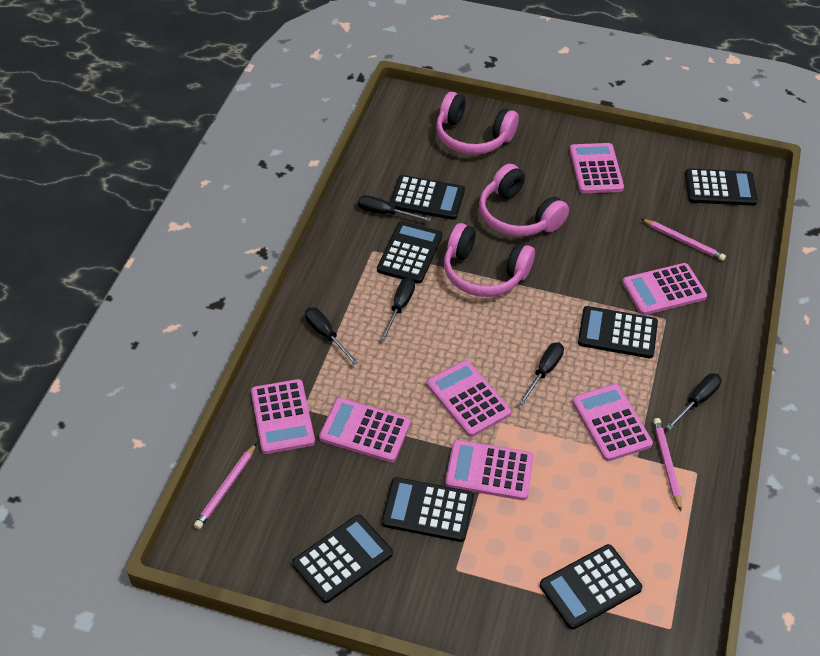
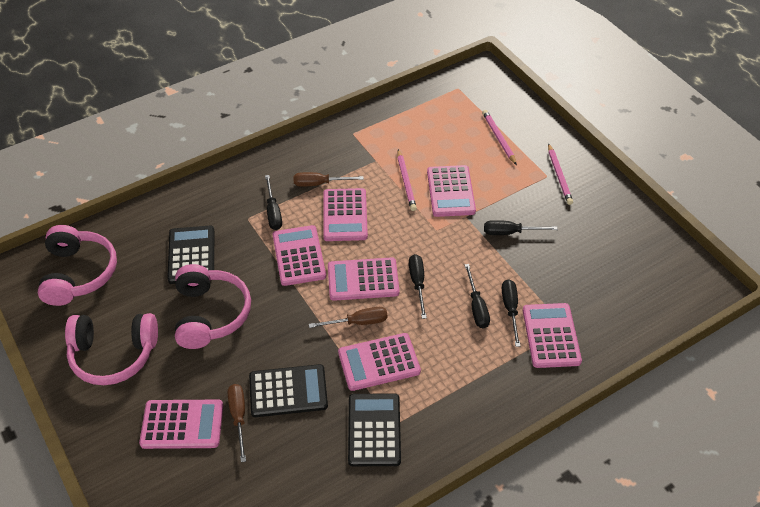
black calculator: [292,515,393,603] [377,221,442,284] [382,477,474,542] [390,175,465,220] [540,544,642,630] [578,306,658,358] [685,168,758,206] = 7 -> [167,226,214,284] [249,364,328,417] [348,393,401,466] = 3
brown screwdriver: none = 0 -> [228,384,246,462] [293,172,364,187] [309,307,388,328] = 3

